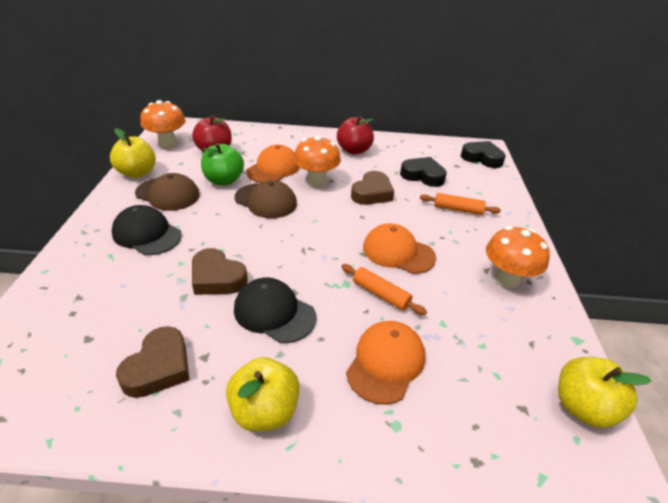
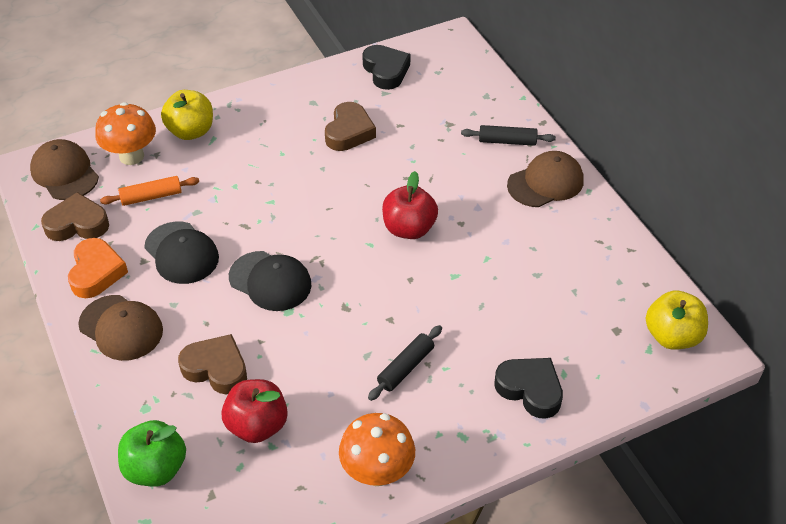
black rolling pin: none = 0 -> [368,325,442,401] [461,125,556,146] = 2
brown cap: [135,173,199,211] [235,180,297,218] = 2 -> [30,139,99,200] [78,295,163,361] [507,151,584,207] = 3
orange cap: [246,145,300,183] [346,321,425,405] [363,223,436,274] = 3 -> none = 0
orange heart: none = 0 -> [68,238,128,298] = 1
orange mushroom: [140,100,186,148] [294,136,341,187] [486,226,550,288] = 3 -> [95,102,156,165] [339,413,415,486] = 2
orange rolling pin: [341,264,427,315] [420,193,501,215] = 2 -> [100,176,199,206] = 1
yellow apple: [110,128,156,178] [226,357,300,432] [558,357,652,428] = 3 -> [161,90,213,140] [646,291,708,350] = 2

